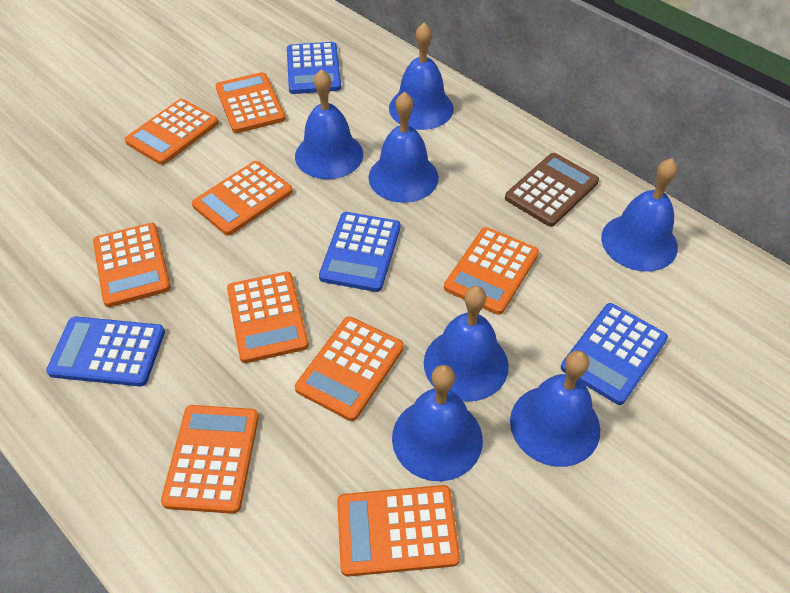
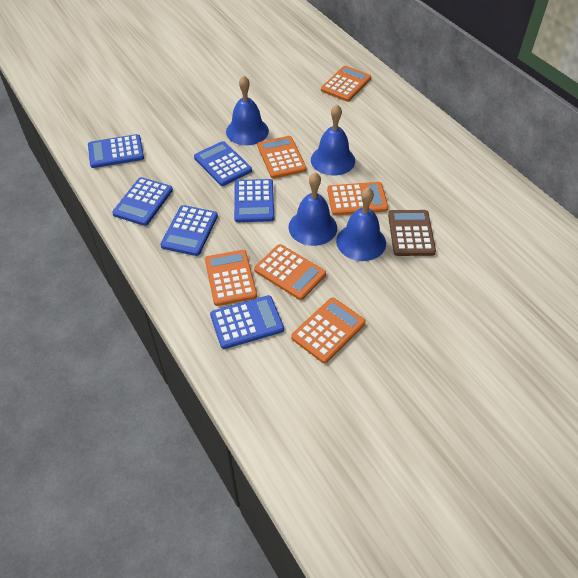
blue bell: [295,69,363,179] [368,92,439,203] [389,22,454,130] [392,365,483,481] [424,286,509,401] [510,350,600,467] [601,158,678,272] = 7 -> [226,76,269,145] [288,172,337,246] [311,105,355,176] [336,187,386,261] = 4
blue calculator: [46,317,165,386] [287,42,341,94] [319,212,400,292] [561,303,668,405] = 4 -> [88,134,144,168] [112,177,173,226] [160,205,218,256] [194,141,252,186] [210,295,284,349] [234,179,274,222] = 6
orange calculator: [93,223,171,307] [125,99,219,165] [161,405,259,514] [192,161,293,236] [215,72,285,133] [227,272,309,363] [295,316,404,421] [337,485,460,577] [444,227,539,315] = 9 -> [205,250,257,306] [254,244,326,300] [257,136,307,179] [291,297,366,363] [321,66,371,102] [327,182,388,216] = 6

